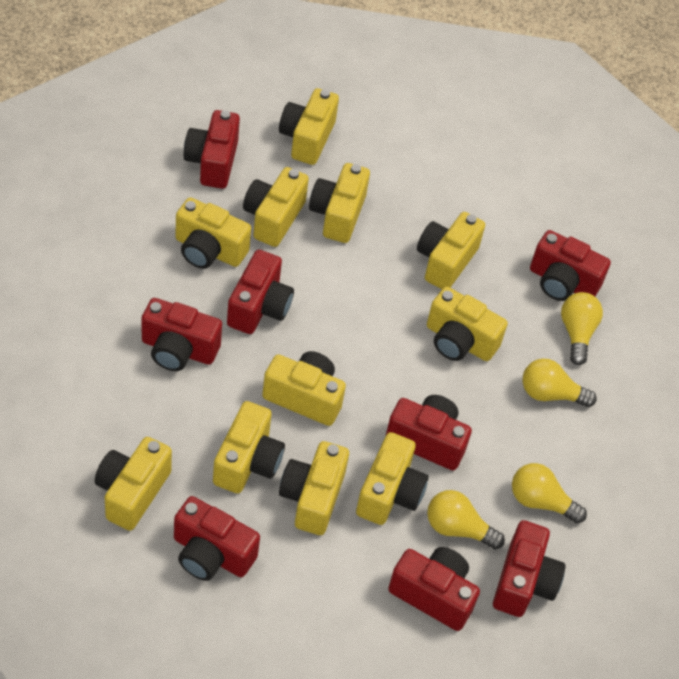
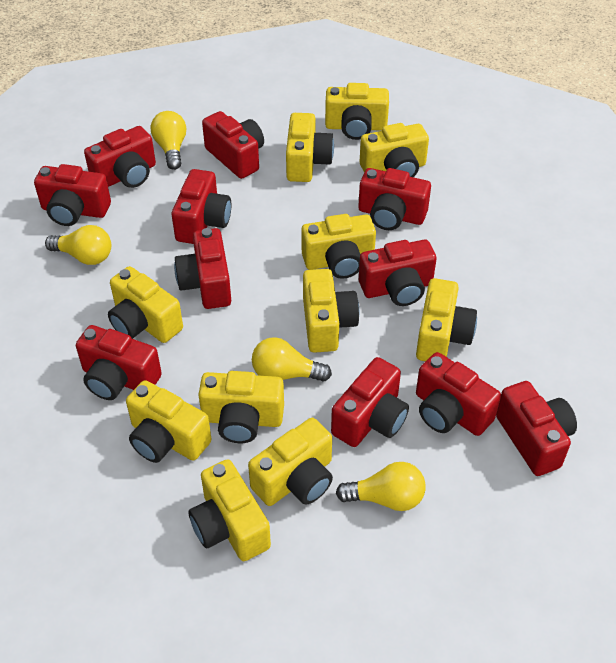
red camera: [142,298,222,371] [174,496,260,581] [184,110,240,189] [227,250,294,334] [386,395,472,470] [388,547,480,631] [493,520,566,617] [530,230,611,301] = 8 -> [34,164,111,226] [76,325,162,400] [84,126,156,188] [172,169,231,244] [174,228,231,309] [202,111,264,179] [331,357,409,447] [358,168,431,230] [359,240,437,306] [416,352,501,436] [496,381,577,476] = 11

